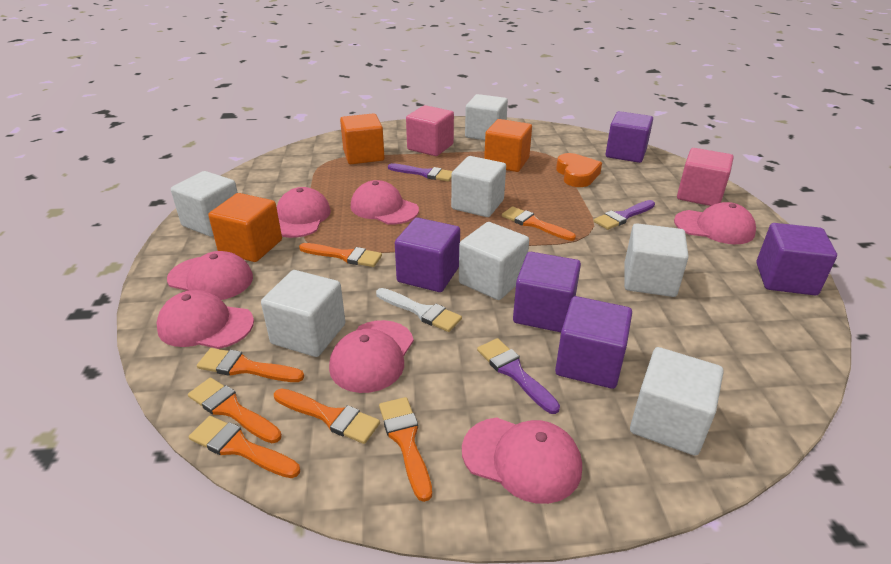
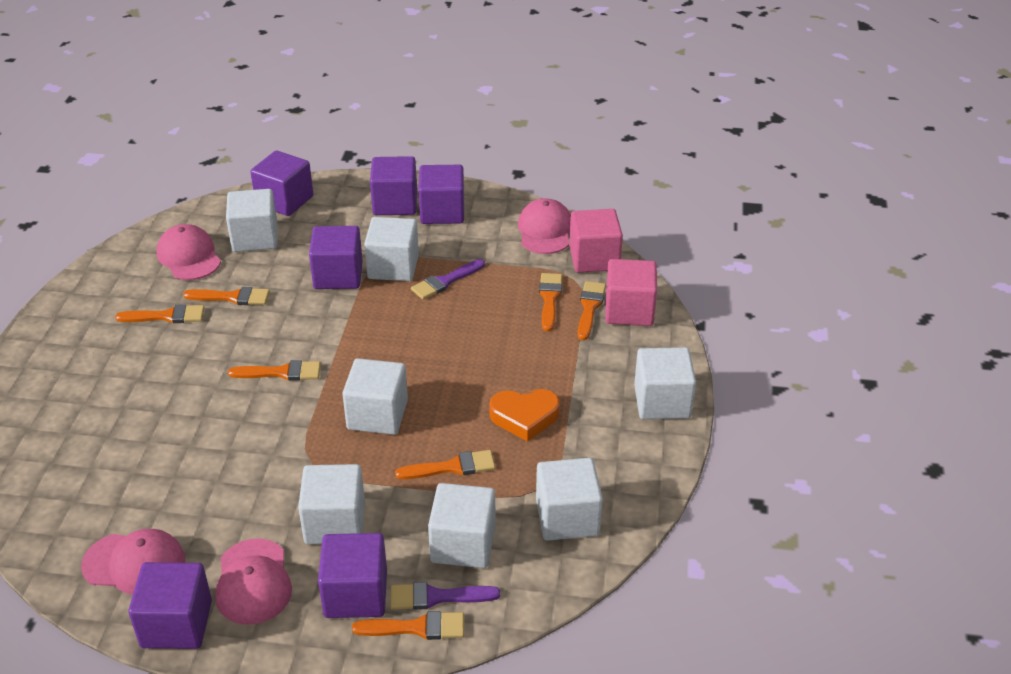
orange cube: [208,193,282,262] [340,113,385,164] [484,119,532,172] = 3 -> none = 0
pink cap: [157,290,254,349] [167,251,253,300] [277,187,331,238] [329,320,414,393] [351,180,419,225] [462,417,582,504] [674,202,756,244] = 7 -> [81,529,185,595] [156,224,221,280] [215,539,292,625] [518,198,571,254] = 4
purple brush: [388,163,452,182] [477,338,560,414] [594,200,655,230] = 3 -> [391,582,500,610] [411,259,485,300] = 2
purple cube: [395,218,460,292] [513,252,581,332] [555,296,632,389] [606,111,653,163] [756,223,837,295] = 5 -> [128,562,212,649] [250,150,313,216] [309,226,363,289] [318,533,387,618] [370,156,417,215] [418,165,464,224] = 6
white brush: [376,288,462,332] = 1 -> none = 0

